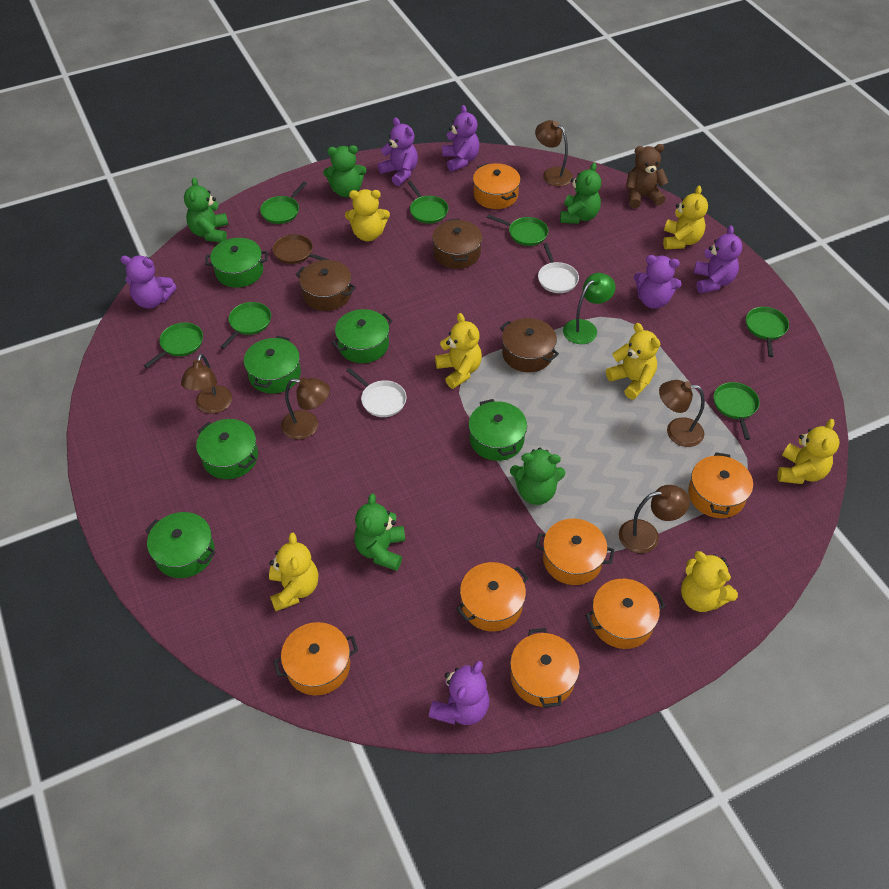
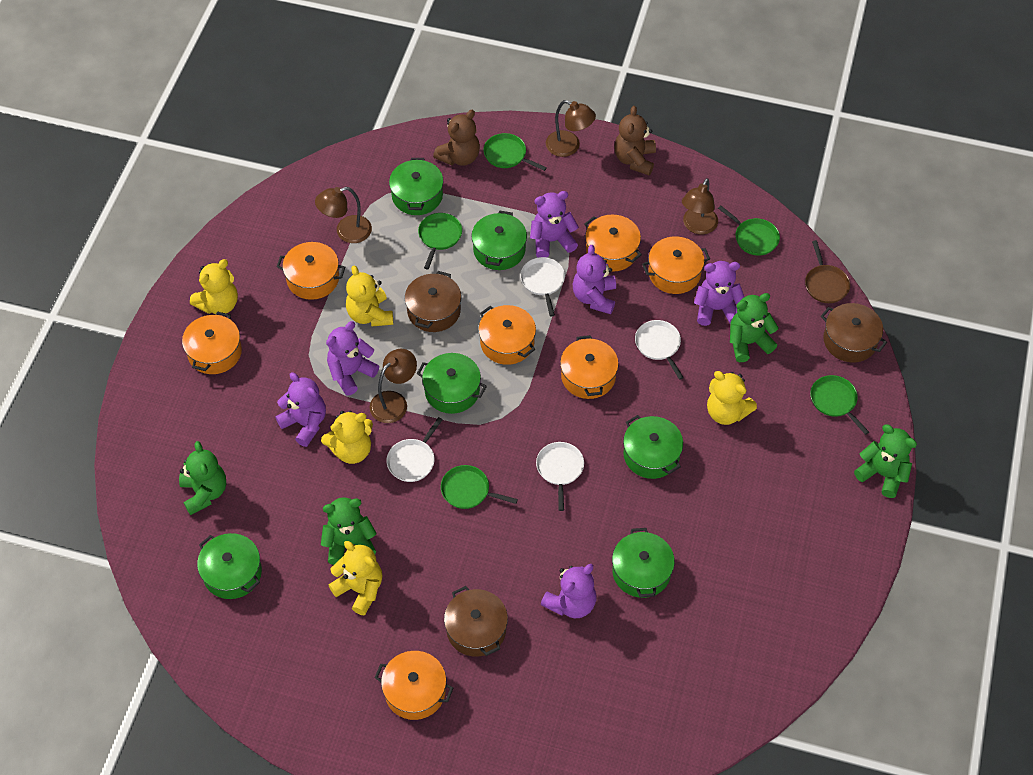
brown lamp: [181,353,232,414] [281,377,330,440] [535,120,573,186] [619,485,690,553] [659,380,705,447] = 5 -> [315,187,372,243] [370,349,417,423] [546,100,596,157] [682,178,718,234] = 4
brown teddy bear: [626,144,668,208] = 1 -> [433,110,480,166] [614,106,656,175] = 2
green lamp: [563,273,615,344] = 1 -> none = 0
green pan: [144,322,203,368] [221,302,271,349] [260,182,307,224] [407,181,448,224] [487,214,548,246] [714,382,760,440] [746,307,789,357] = 7 -> [418,213,462,269] [441,465,518,509] [484,133,547,171] [718,206,780,256] [810,375,869,435] = 5
green teddy bear: [184,177,229,243] [323,145,366,197] [354,494,405,571] [510,448,565,505] [560,162,601,224] = 5 -> [179,441,226,515] [321,497,377,565] [730,293,779,362] [854,424,917,498] = 4
white pan: [346,368,406,417] [538,243,579,293] = 2 -> [386,417,443,482] [520,257,565,317] [536,442,584,511] [635,320,684,380] = 4
yellow teddy bear: [269,533,318,611] [345,189,390,241] [435,313,482,389] [606,323,660,399] [663,186,708,249] [681,551,738,612] [778,419,839,484] = 7 -> [190,259,238,314] [321,411,373,464] [328,541,382,615] [346,265,393,326] [707,371,757,425] = 5

